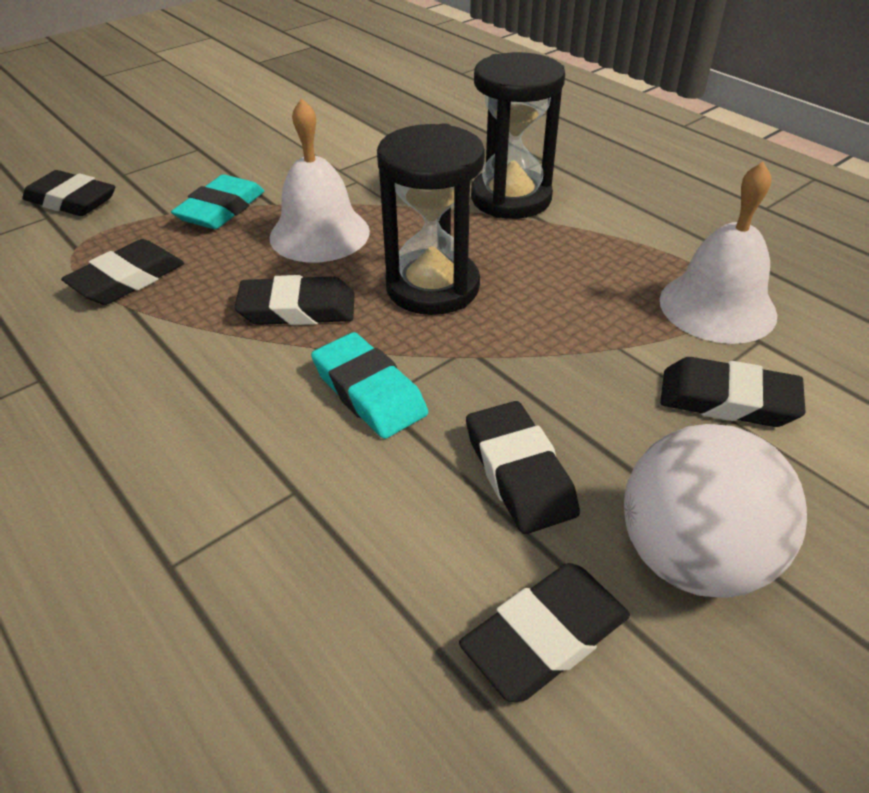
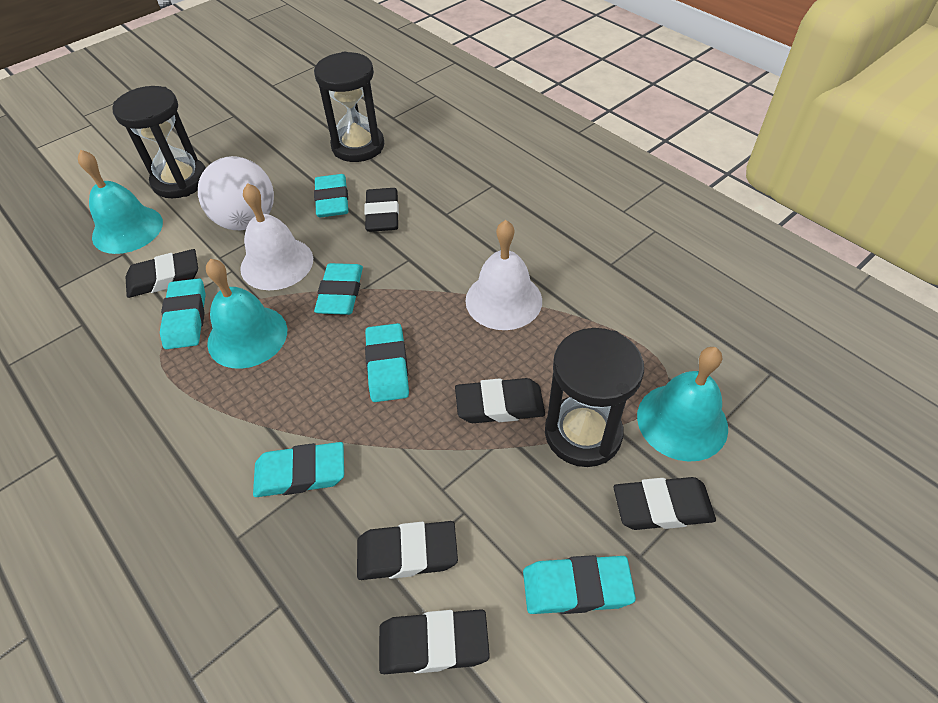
black hourglass: [377,123,485,315] [471,52,565,219] = 2 -> [112,86,206,198] [314,51,384,162] [545,328,644,467] = 3
turquoise bell: none = 0 -> [78,150,163,254] [206,259,287,369] [637,347,728,462] = 3
turquoise eraser: [171,175,264,229] [311,332,428,439] = 2 -> [160,278,205,349] [253,442,344,497] [314,174,348,217] [314,263,363,315] [365,323,409,402] [523,555,636,614] = 6

